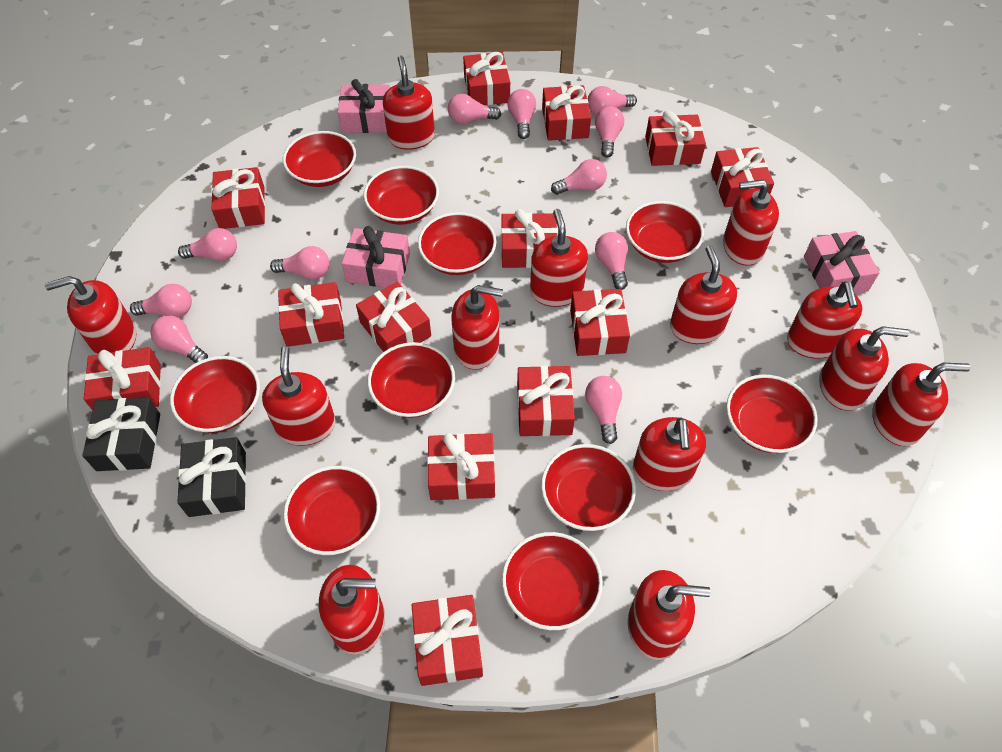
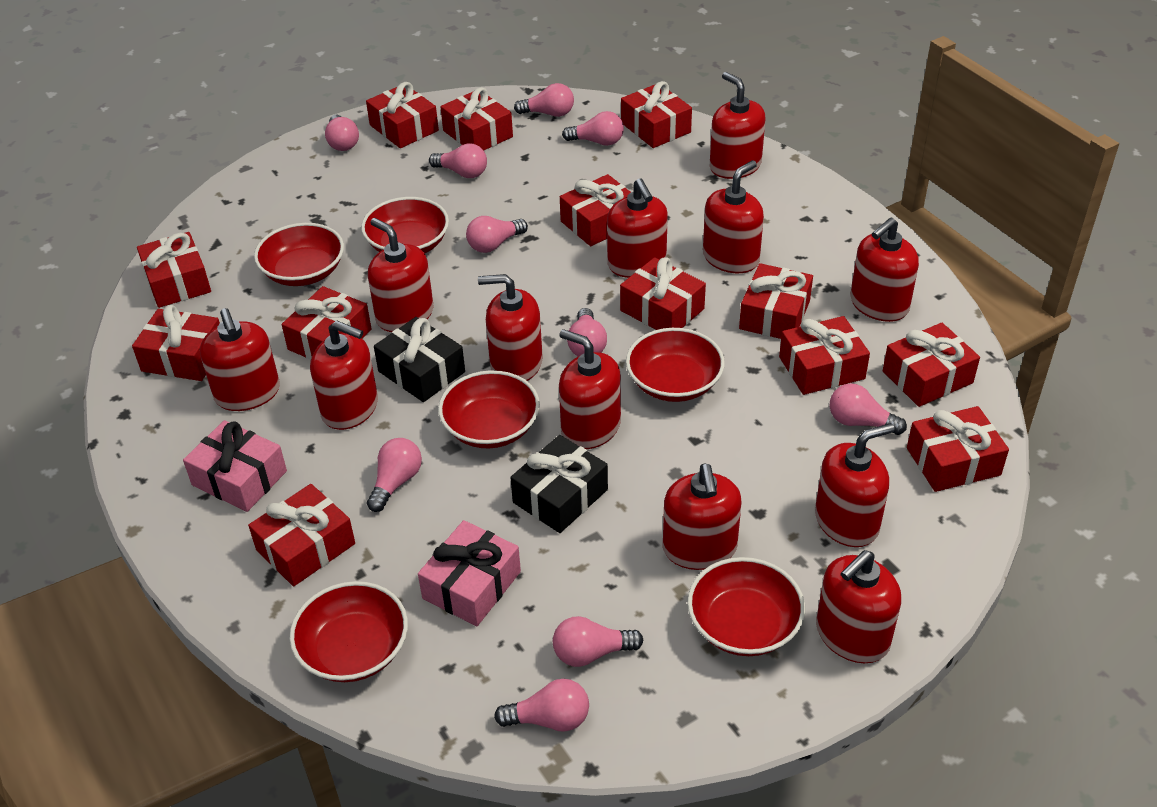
pink gift: [338,79,390,133] [342,226,410,288] [804,231,879,293] = 3 -> [183,420,287,512] [418,520,521,626] = 2
pink light bulb: [130,284,192,317] [150,315,208,363] [178,228,237,261] [270,246,329,280] [448,94,501,124] [508,89,536,139] [551,159,607,195] [585,376,622,444] [588,86,637,115] [595,106,624,158] [595,232,628,290] = 11 -> [325,114,359,151] [367,438,422,512] [429,143,487,178] [466,216,528,253] [494,679,589,732] [514,83,574,117] [553,616,643,667] [562,111,624,146] [567,308,607,356] [830,383,907,435] = 10
red bowl: [170,356,260,433] [283,131,356,187] [284,466,380,555] [363,166,439,225] [368,342,455,418] [418,212,496,275] [502,532,603,630] [541,444,636,531] [626,201,704,263] [726,375,818,453] = 10 -> [254,223,344,286] [289,581,408,682] [361,197,449,253] [438,370,540,448] [626,328,725,402] [687,557,805,656] = 6
red soap dispenser: [45,276,136,355] [262,346,336,446] [319,565,385,655] [383,55,435,150] [451,285,503,370] [530,209,588,307] [628,570,711,660] [633,417,706,491] [670,245,737,344] [723,180,779,266] [787,281,862,359] [819,326,909,411] [872,363,970,446] = 13 -> [200,308,280,411] [310,321,378,430] [368,218,433,332] [478,274,542,381] [559,329,621,449] [607,178,668,278] [663,463,742,570] [703,160,764,273] [710,72,765,179] [815,423,895,547] [816,550,901,663] [851,217,919,322] = 12

